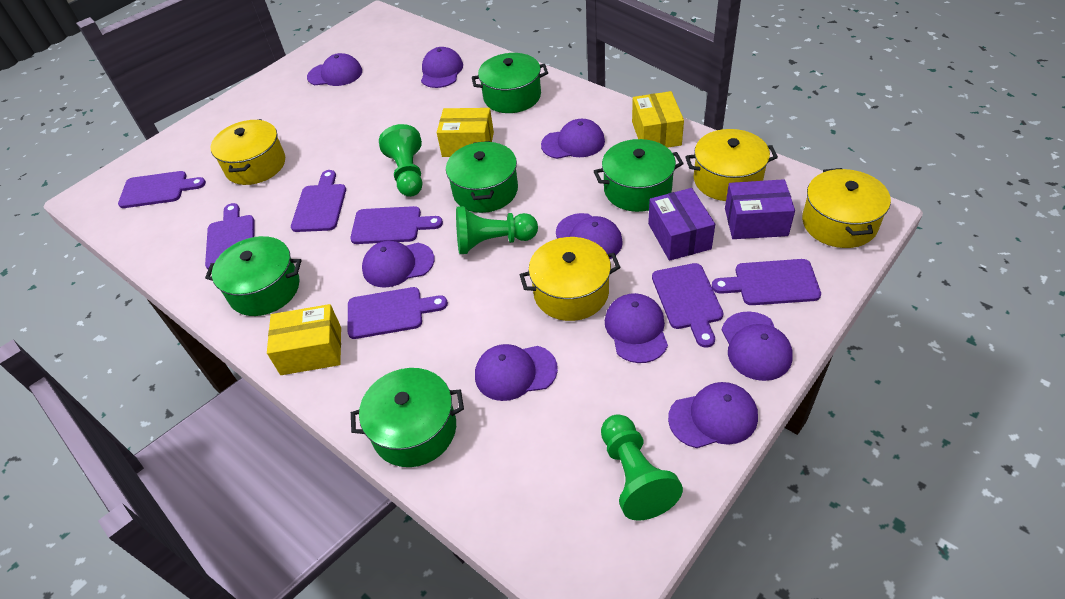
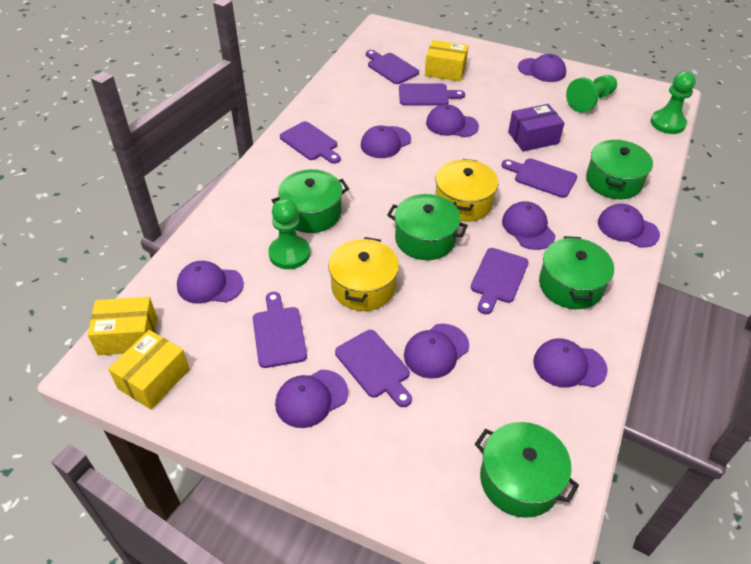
purple box: [648,188,715,261] [725,179,795,239] = 2 -> [508,104,565,152] = 1
yellow pot: [211,119,285,185] [520,237,621,321] [685,129,778,201] [802,168,891,248] = 4 -> [328,237,399,311] [435,159,499,222] = 2

